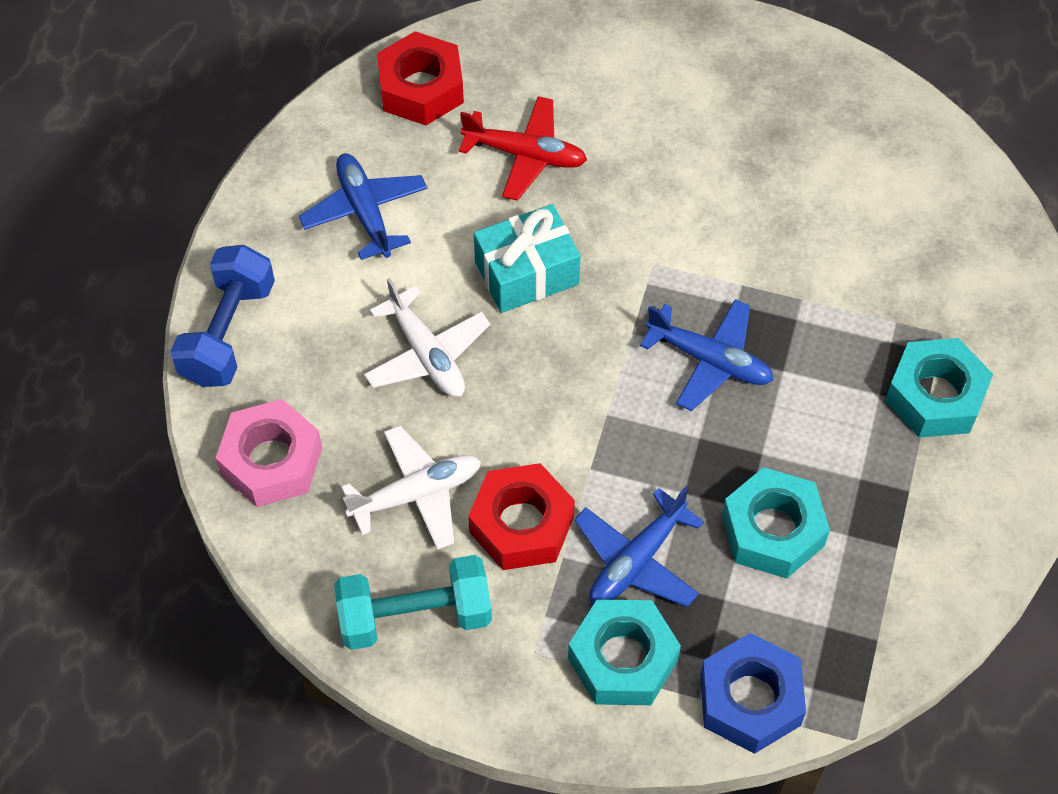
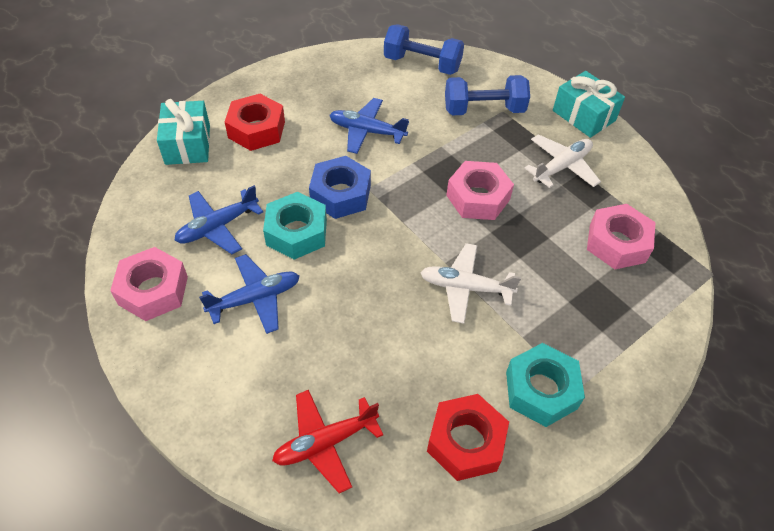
blue dumbbell: [170,245,275,387] = 1 -> [384,24,464,75] [445,75,530,115] = 2
pink nut: [216,399,322,507] = 1 -> [110,247,188,321] [446,161,514,220] [587,204,656,269] = 3
turquoise dumbbell: [334,555,492,650] = 1 -> none = 0
turquoise gift: [474,204,581,313] = 1 -> [157,99,210,165] [553,71,625,138] = 2
turquoise nut: [568,599,681,705] [722,467,830,579] [885,338,993,438] = 3 -> [263,192,327,260] [506,343,585,427] = 2

